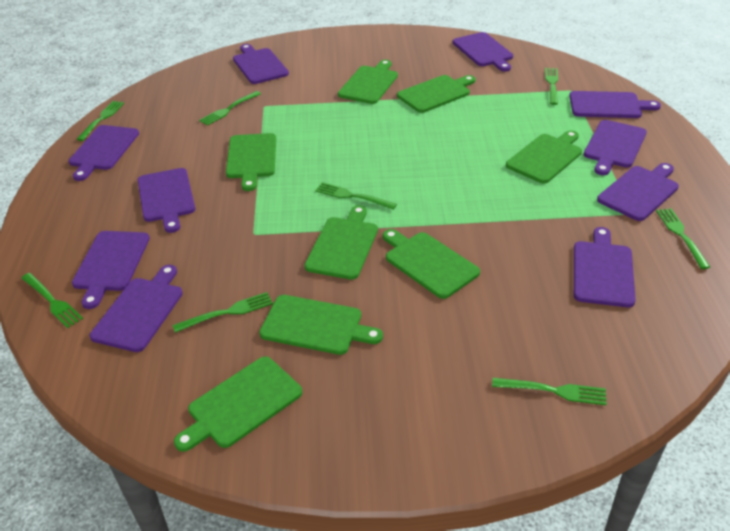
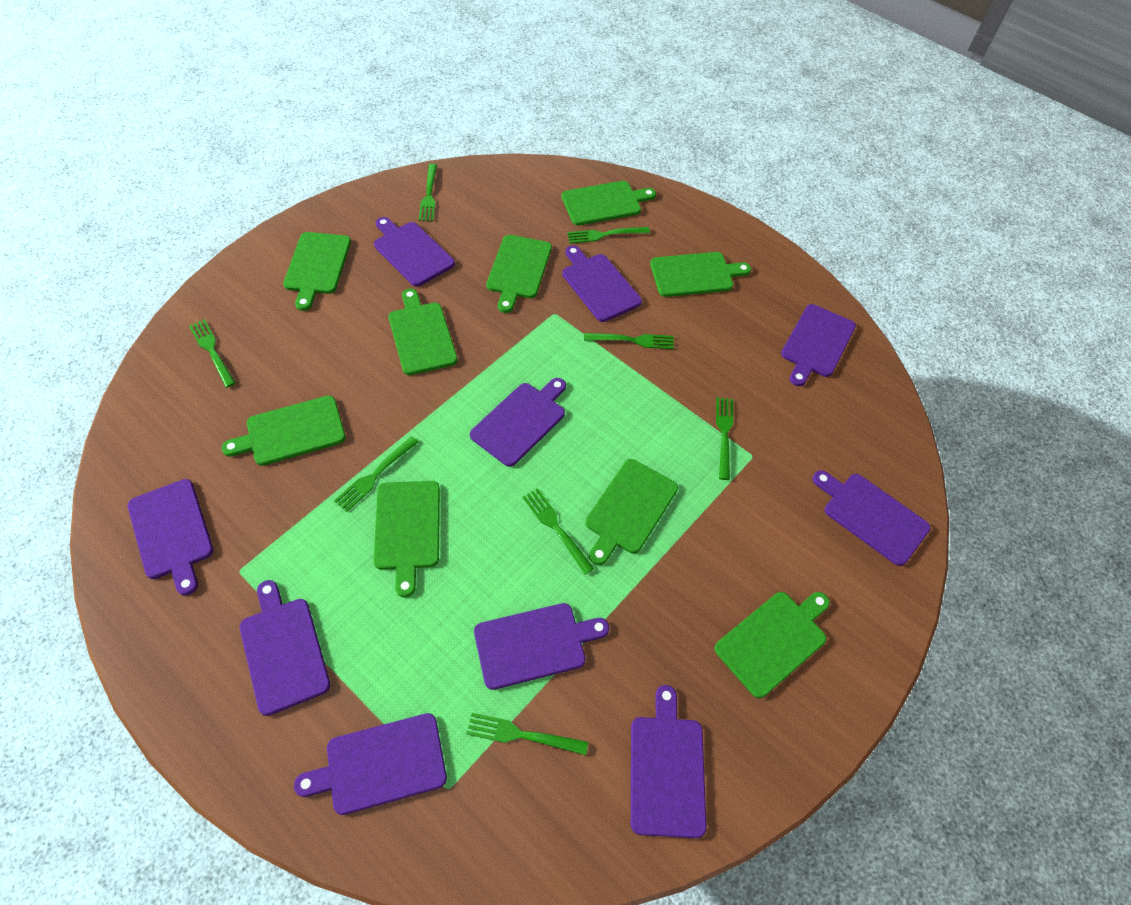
green cutting board: [174,356,302,452] [226,133,276,191] [259,295,383,355] [304,205,378,280] [338,60,398,104] [383,229,480,299] [397,75,476,113] [506,130,582,184] = 8 -> [222,396,346,466] [283,232,351,311] [373,481,440,597] [388,289,458,375] [486,235,552,313] [562,181,656,226] [585,459,678,565] [650,252,751,297] [715,592,830,698] = 9

